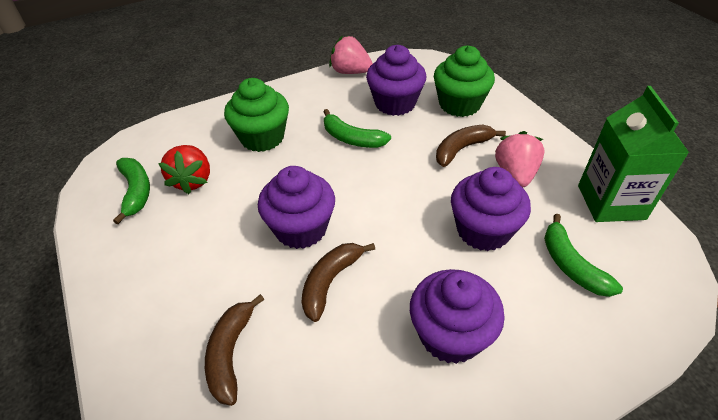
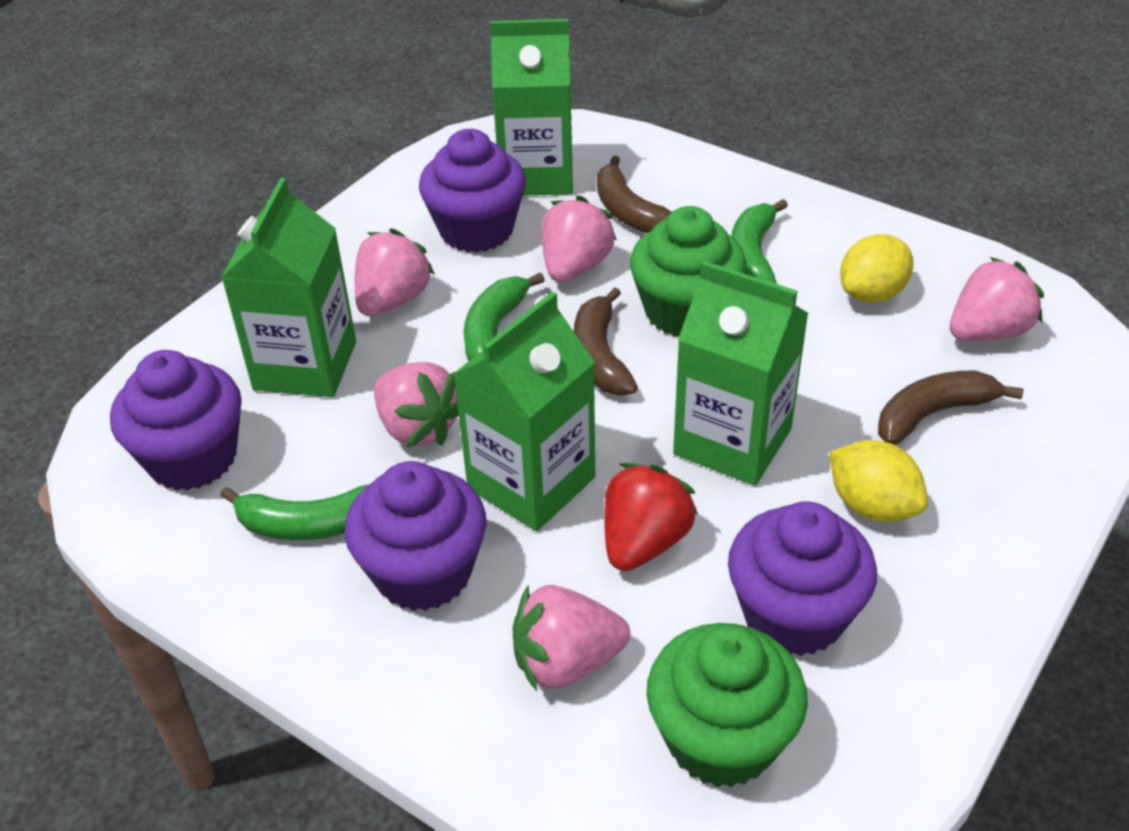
green carton: [578,86,689,222] = 1 -> [221,178,356,397] [453,292,595,531] [490,19,573,196] [673,261,809,486] = 4
pink strawberry: [329,36,373,74] [495,131,545,187] = 2 -> [355,229,435,316] [374,362,459,448] [513,584,630,691] [542,196,617,283] [950,257,1044,341] = 5
yellow lemon: none = 0 -> [829,440,928,522] [840,234,914,303] = 2

